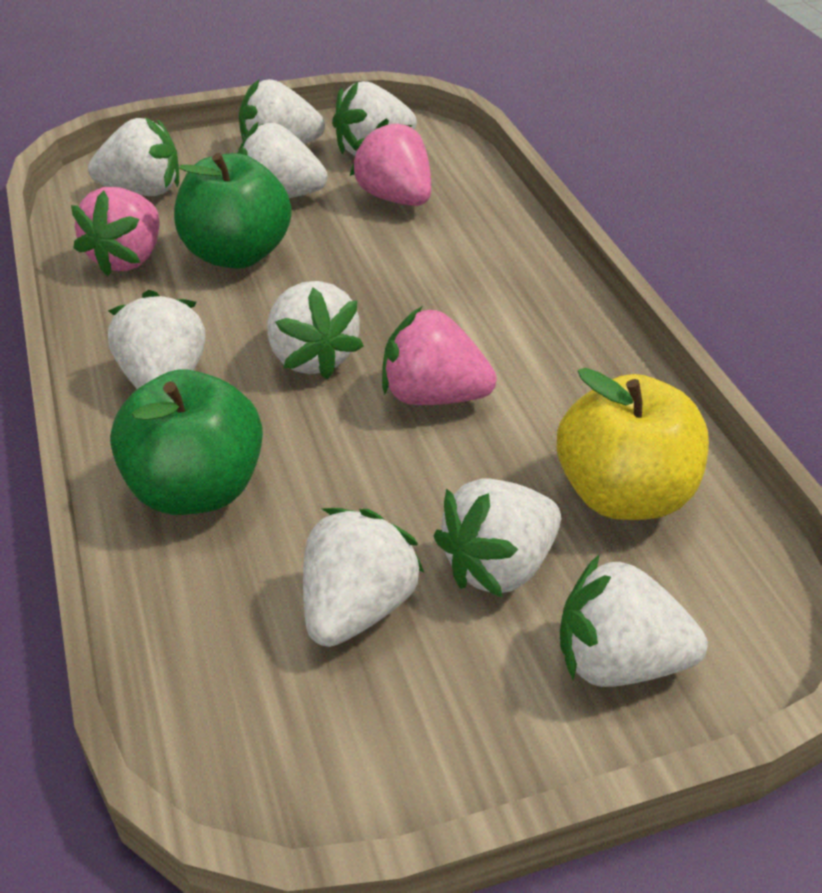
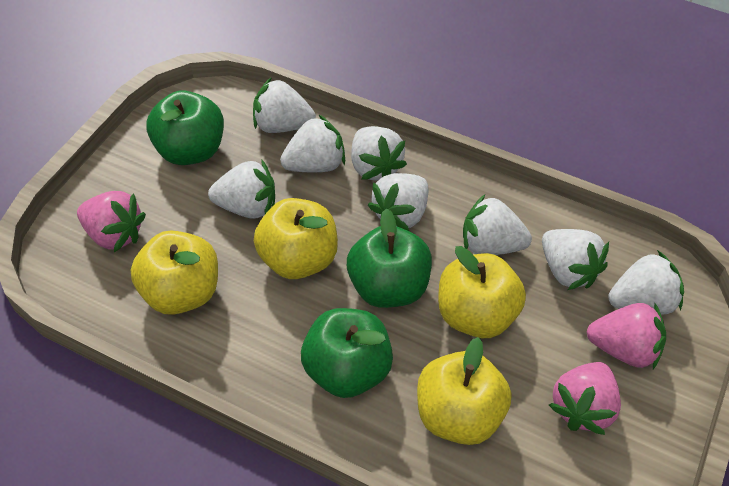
green apple: [110,370,263,515] [174,153,292,269] = 2 -> [146,90,224,165] [301,308,393,398] [347,209,432,308] = 3
white strawberry: [88,117,179,196] [108,290,206,389] [238,121,328,198] [239,79,325,144] [267,281,363,379] [303,508,424,647] [332,81,417,156] [434,478,561,598] [560,554,707,687] = 9 -> [208,160,275,219] [253,77,316,133] [280,114,345,172] [351,126,407,180] [368,173,429,231] [463,194,532,255] [542,229,609,290] [608,250,684,315] = 8
yellow apple: [557,368,709,520] = 1 -> [131,231,218,315] [254,198,338,279] [417,337,511,445] [438,246,526,338] = 4

